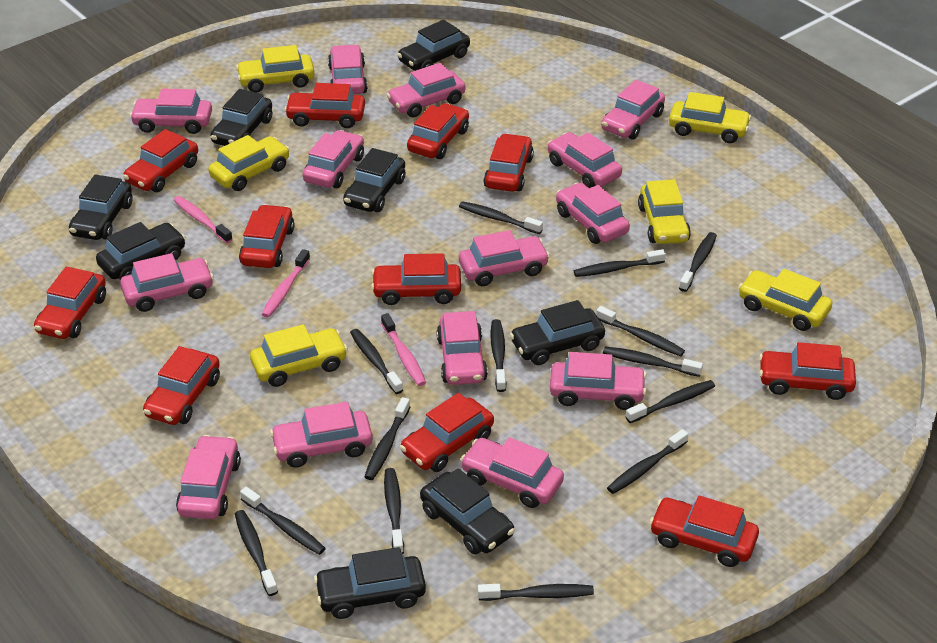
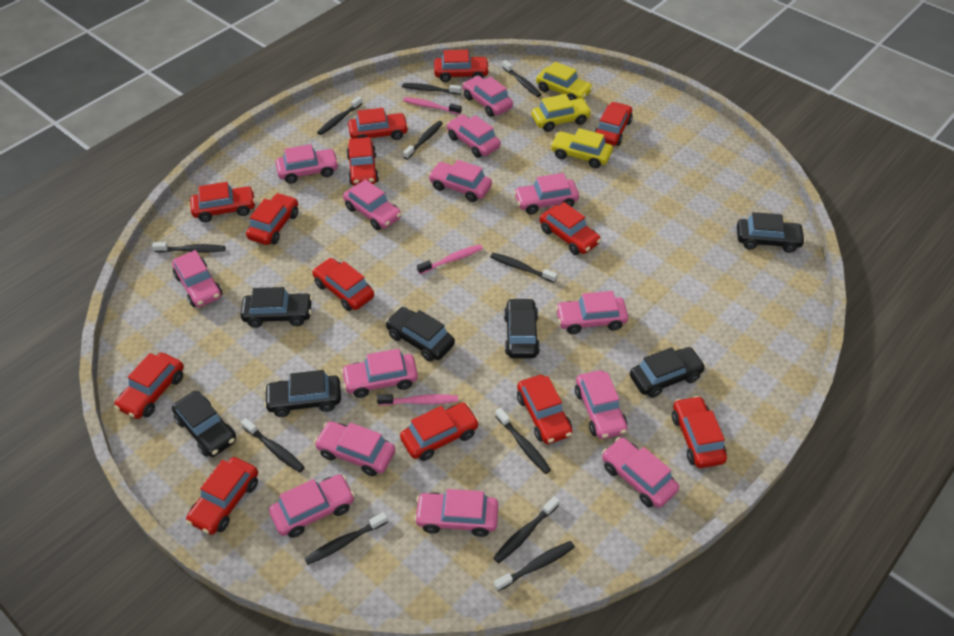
black car: [69,175,133,240] [96,222,186,280] [210,89,272,146] [314,547,426,619] [343,148,405,212] [397,20,470,71] [420,468,515,555] [509,300,605,365] = 8 -> [172,391,236,457] [240,287,313,328] [264,370,341,417] [385,307,455,362] [504,298,540,358] [630,347,706,398] [737,212,806,253] = 7
black toothbrush: [235,510,278,596] [240,487,326,555] [350,329,403,394] [364,397,410,480] [384,468,404,554] [459,201,543,234] [478,584,594,601] [491,319,506,392] [574,249,666,277] [596,306,685,356] [603,347,703,377] [607,429,688,494] [626,380,715,423] [679,232,717,292] = 14 -> [152,242,225,253] [241,418,305,472] [304,512,388,565] [317,96,363,135] [402,83,462,95] [403,121,443,160] [490,253,557,283] [493,496,559,563] [494,541,575,591] [495,408,551,474] [502,60,541,97] = 11
red car: [34,267,106,339] [123,129,198,192] [143,346,220,425] [239,204,294,268] [284,83,365,128] [371,253,461,305] [400,393,494,472] [407,103,469,159] [483,133,534,192] [649,496,759,567] [759,342,856,400] = 11 -> [114,353,184,419] [186,457,258,535] [190,182,256,222] [246,193,298,245] [312,258,374,311] [346,137,379,186] [348,108,409,140] [400,403,479,461] [434,50,490,82] [517,375,573,444] [540,202,601,255] [594,102,633,146] [672,396,727,468] = 13
yellow car: [208,135,290,191] [236,45,315,93] [250,324,348,387] [638,179,691,244] [669,92,751,143] [738,269,832,331] = 6 -> [531,94,592,132] [536,62,593,100] [550,128,613,168] = 3

